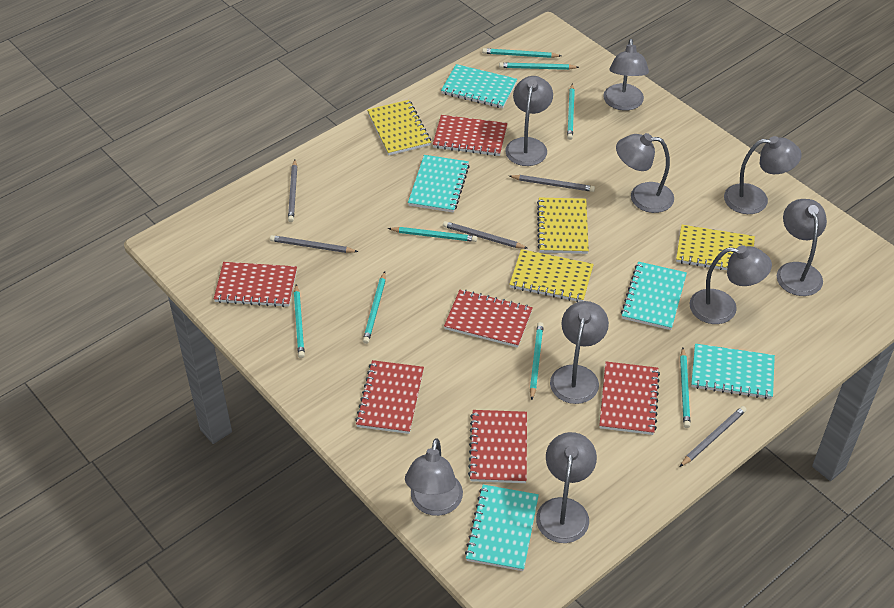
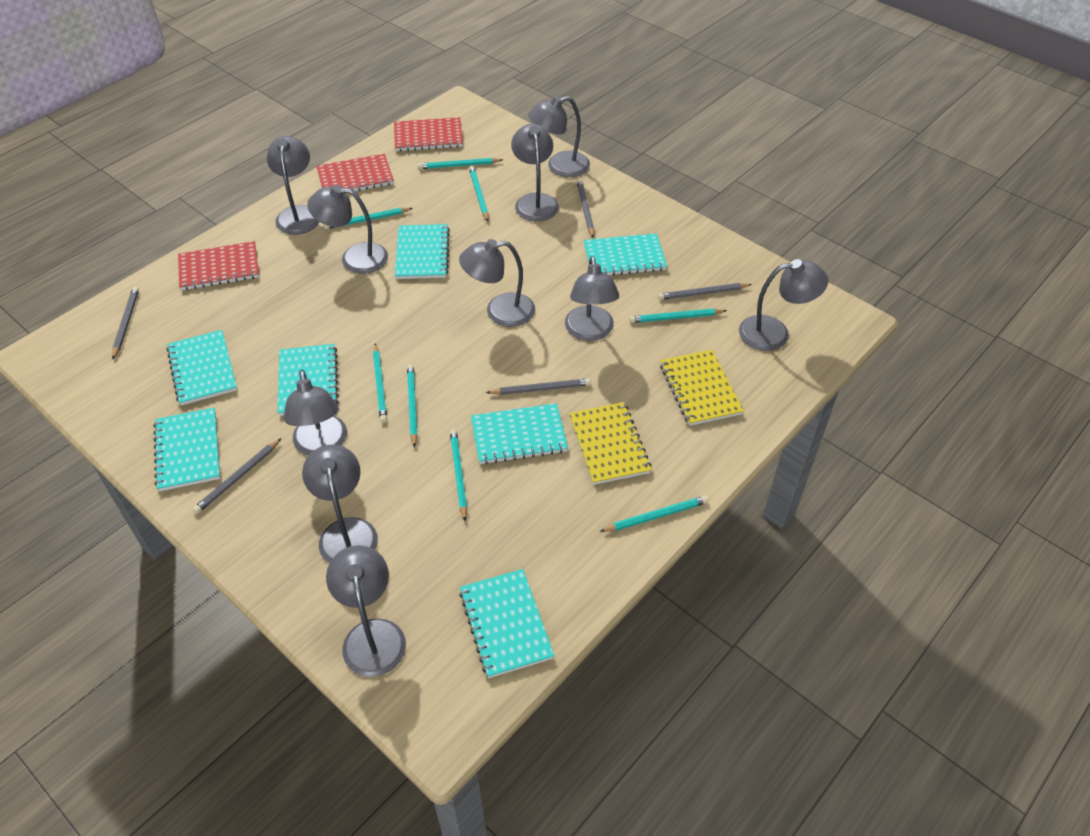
grey lamp: [405,438,463,516] [505,76,553,166] [536,432,597,543] [550,301,609,404] [603,39,649,111] [616,133,674,213] [689,245,772,324] [724,136,802,214] [777,199,827,296] = 9 -> [267,136,319,235] [284,370,347,456] [302,444,378,563] [307,185,388,274] [326,545,406,677] [459,239,535,327] [511,124,559,221] [528,96,590,177] [565,256,619,341] [739,259,828,351] = 10
red notebook: [214,262,297,307] [355,360,424,434] [433,115,507,156] [444,289,533,348] [468,410,527,483] [599,362,660,435] = 6 -> [178,241,259,290] [316,154,394,191] [394,117,463,151] = 3
turquoise notebook: [408,155,470,213] [441,64,517,109] [465,485,539,571] [621,262,687,330] [691,344,775,399] = 5 -> [154,408,220,491] [167,330,237,406] [278,344,338,416] [395,224,450,279] [459,569,554,678] [471,403,568,464] [584,233,667,276] = 7
yellow notebook: [367,100,431,155] [509,249,594,302] [537,198,589,254] [676,225,755,270] = 4 -> [569,402,651,485] [660,350,744,426] = 2

